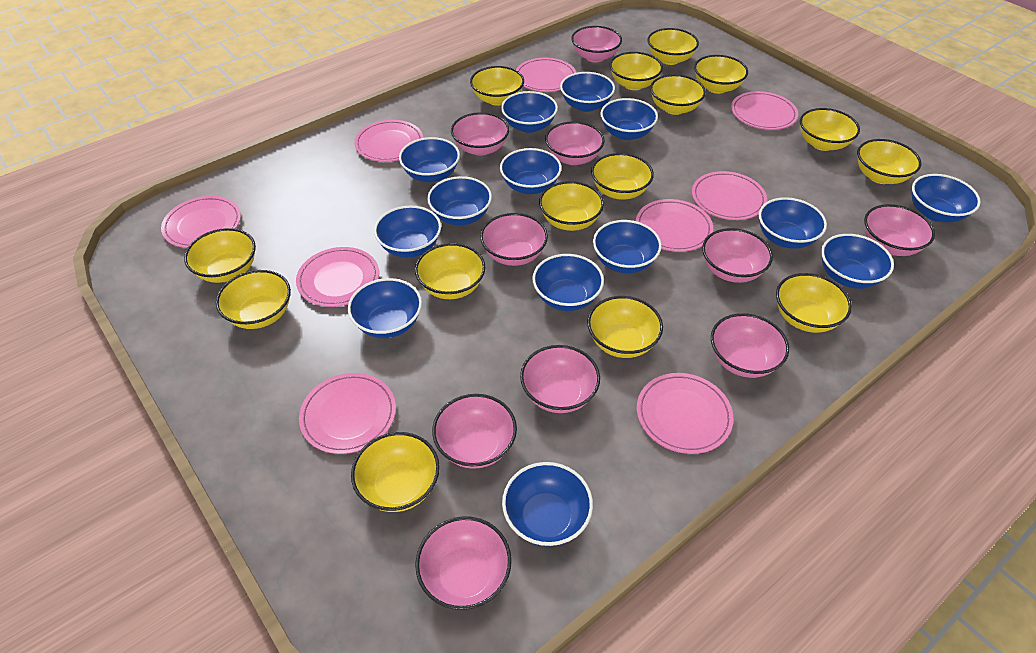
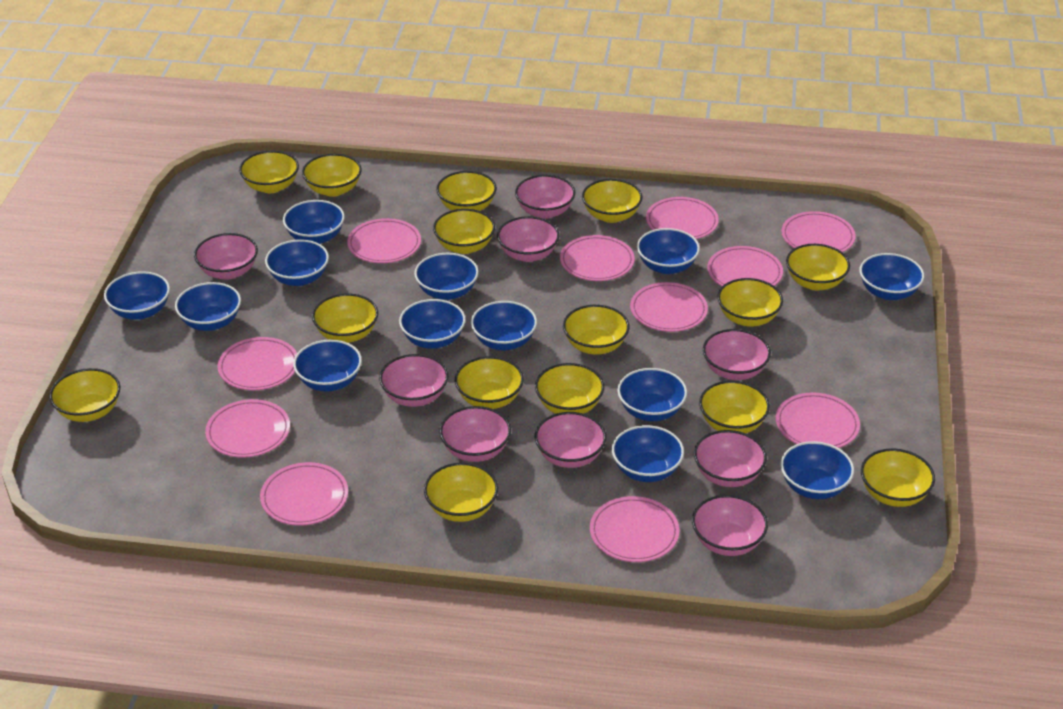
blue bowl: [348,278,422,338] [374,206,441,258] [399,137,460,182] [427,176,492,225] [500,148,562,194] [501,91,558,133] [502,462,593,547] [532,254,604,311] [560,72,615,112] [593,220,662,273] [600,98,658,140] [759,197,827,249] [821,234,894,289] [912,174,981,222] = 14 -> [104,271,170,320] [175,282,241,331] [265,239,329,286] [283,200,345,244] [293,340,362,392] [399,299,466,349] [414,253,479,300] [471,301,537,350] [612,425,684,482] [617,368,687,421] [637,228,700,274] [780,441,854,499] [860,253,924,300] = 13
pink bowl: [415,516,512,610] [432,394,517,469] [451,112,509,156] [480,213,548,266] [520,345,600,413] [545,121,605,165] [571,26,622,62] [702,228,773,283] [711,313,789,378] [864,204,935,256] = 10 -> [194,233,258,280] [379,354,448,407] [439,406,511,462] [497,216,559,262] [515,175,575,219] [535,412,606,468] [692,495,768,556] [694,430,767,487] [703,329,771,380] = 9
pink plate: [161,196,241,248] [296,247,379,307] [299,373,396,454] [354,120,423,162] [516,58,576,92] [636,199,713,252] [637,373,734,454] [692,171,767,220] [731,91,798,130] = 9 -> [205,399,290,458] [218,337,297,390] [260,462,348,526] [347,218,421,263] [560,235,635,281] [590,496,679,562] [630,282,708,332] [646,197,719,239] [707,246,783,286] [776,392,860,448] [781,211,856,252] = 11

